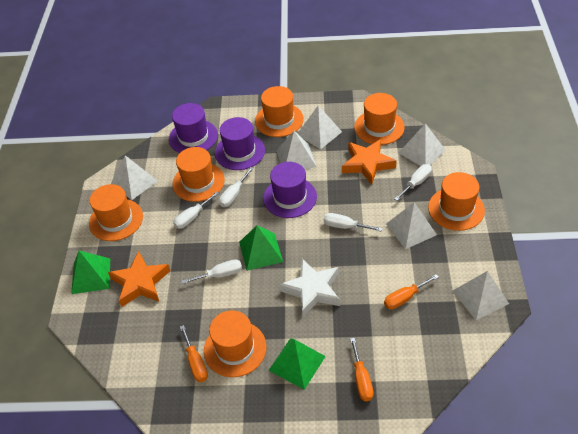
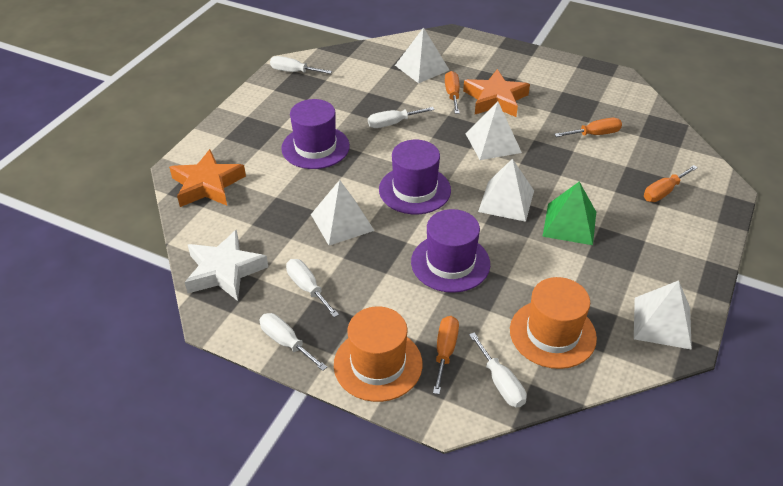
green pyramid: [71,250,110,294] [239,225,283,271] [268,338,326,390] = 3 -> [542,182,596,245] = 1
orange hat: [89,184,143,241] [172,147,225,202] [204,311,267,377] [255,86,304,137] [354,93,405,145] [428,172,485,231] = 6 -> [334,306,423,402] [510,277,597,369] = 2
orange screwdriver: [180,325,208,382] [350,338,374,401] [384,274,439,309] = 3 -> [433,316,459,394] [445,71,460,114] [554,118,622,137] [644,165,698,202] = 4
white pyramid: [111,155,158,200] [276,131,316,169] [297,105,342,150] [386,202,437,249] [399,123,446,166] [453,271,509,320] = 6 -> [311,180,375,245] [395,27,449,83] [465,102,522,160] [478,158,534,222] [634,280,692,350] = 5

